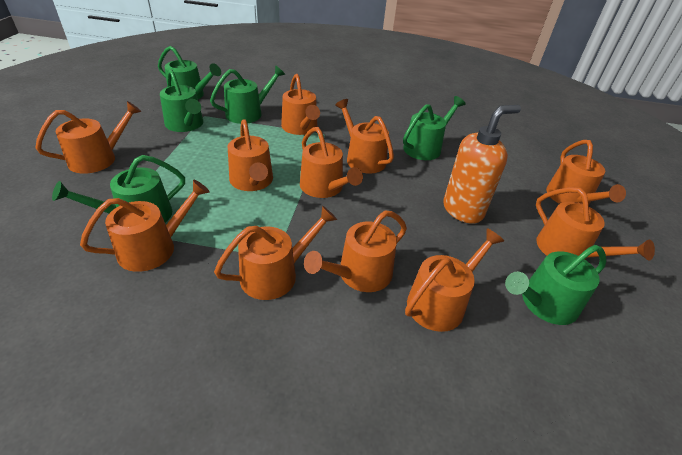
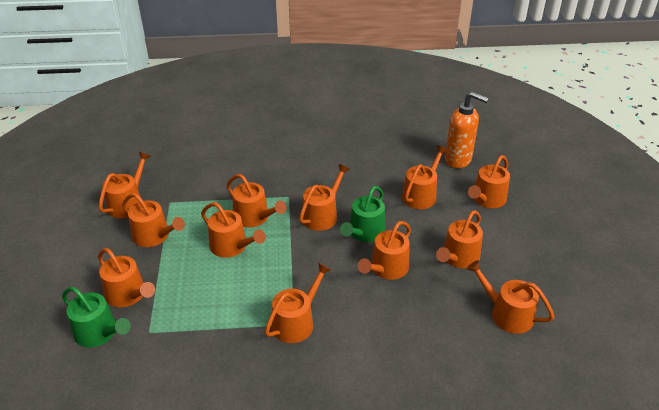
green watering can: [52,155,185,223] [158,46,221,99] [160,69,203,132] [210,65,285,124] [403,96,466,160] [505,245,606,325] = 6 -> [62,287,131,348] [340,186,385,242] = 2
orange watering can: [36,101,142,174] [80,180,210,272] [214,206,337,300] [228,119,273,191] [281,74,320,135] [300,127,363,198] [304,211,407,292] [335,99,394,174] [405,228,504,332] [536,187,655,260] [546,140,626,204] = 11 -> [98,248,155,307] [99,152,150,218] [122,193,185,247] [201,202,266,258] [226,174,287,228] [265,263,331,343] [299,164,350,231] [358,221,411,280] [402,145,448,209] [436,210,483,268] [467,260,554,334] [468,155,510,208] = 12

